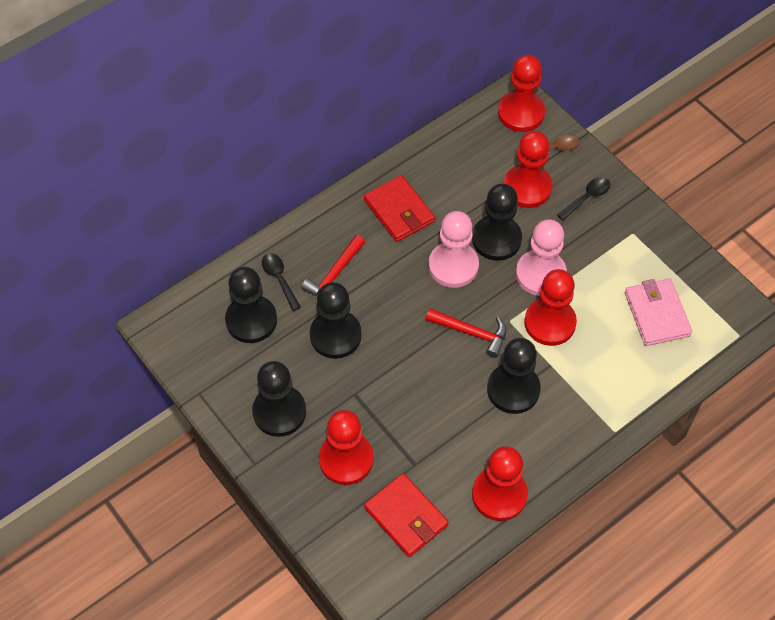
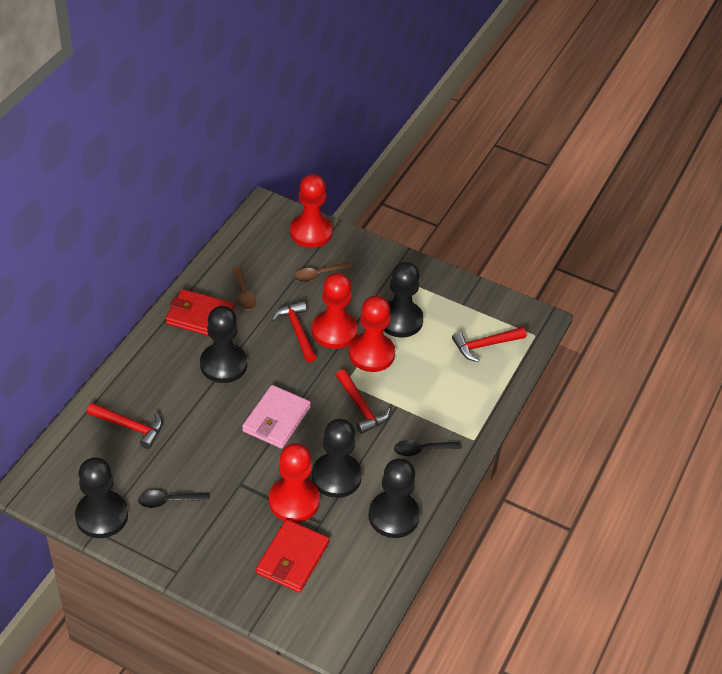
brown spoon: [515,135,580,157] = 1 -> [233,266,256,310] [294,262,352,282] = 2
pink pawn: [429,211,479,288] [516,219,567,296] = 2 -> none = 0
red hammer: [301,235,365,296] [425,308,507,358] = 2 -> [87,403,163,449] [272,301,316,362] [336,369,391,434] [452,327,526,362] = 4
red pawn: [319,410,373,485] [472,446,528,521] [498,54,545,132] [504,131,552,208] [524,269,577,346] = 5 -> [269,443,320,523] [290,174,333,248] [312,273,358,349] [349,296,395,372] = 4

